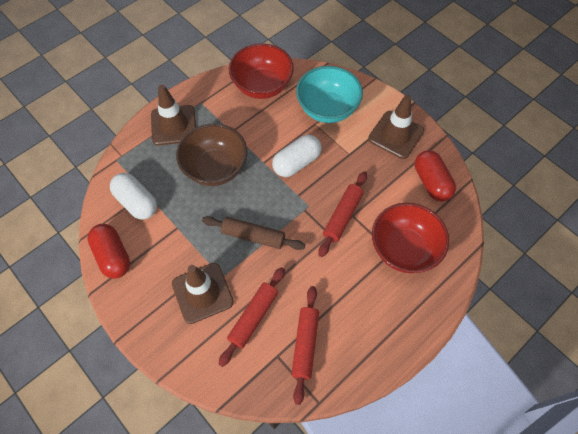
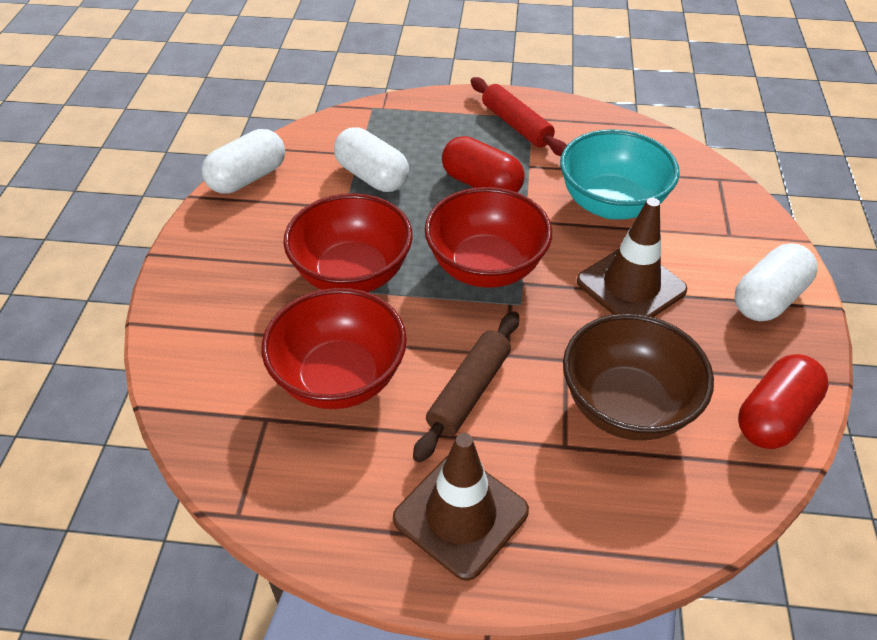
brown traffic cone: [151,85,196,145] [172,263,234,324] [368,95,424,159] = 3 -> [393,433,529,581] [577,198,687,317] = 2
red bowl: [229,43,294,99] [372,203,449,273] = 2 -> [262,288,407,409] [283,193,413,292] [425,187,552,288] = 3
red rolling pin: [219,267,285,367] [291,286,319,405] [318,171,367,257] = 3 -> [471,77,567,156] = 1
white capsule: [110,173,157,220] [272,135,321,177] = 2 -> [201,129,285,194] [334,127,409,192] [735,243,817,321] = 3

